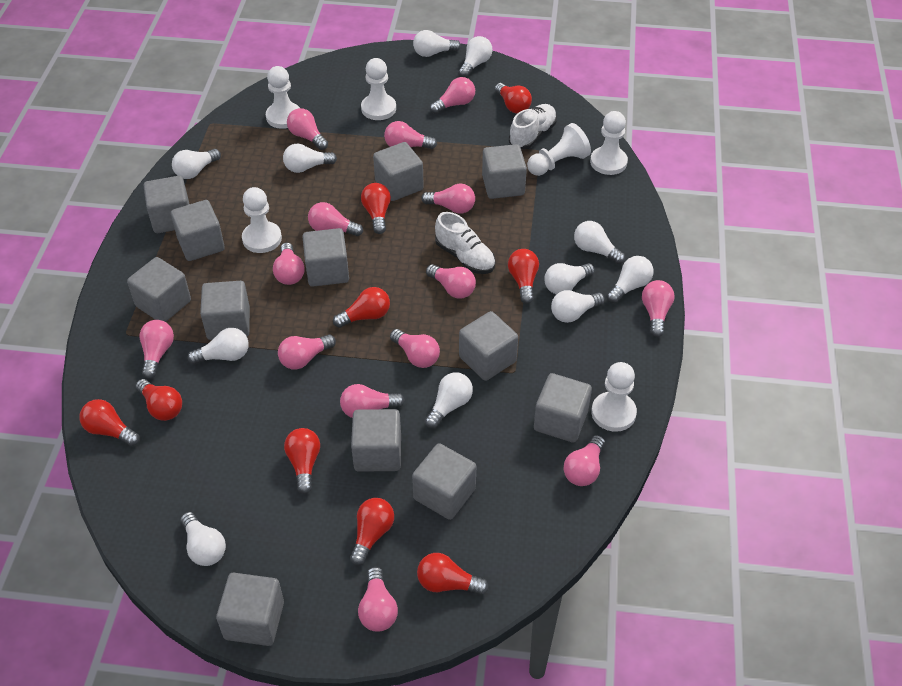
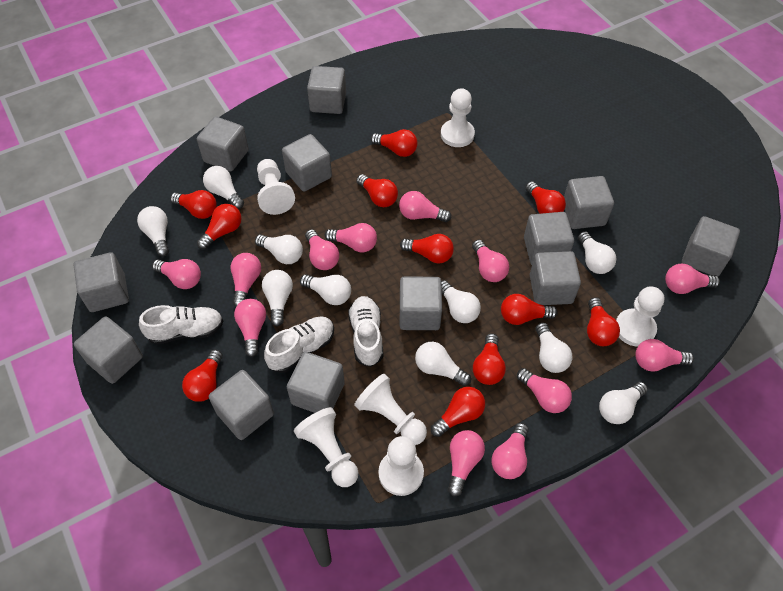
pink light bulb: [139,320,174,379] [273,243,304,285] [278,334,336,369] [287,108,328,150] [308,202,363,236] [340,384,405,418] [358,567,398,632] [384,121,437,149] [390,329,440,368] [421,184,475,214] [426,264,476,299] [430,77,475,114] [564,435,605,486] [642,280,674,337] = 14 -> [152,259,201,289] [230,253,261,307] [234,299,266,357] [305,229,339,270] [325,223,377,252] [399,191,451,222] [448,430,485,496] [472,240,509,282] [491,423,529,479] [517,368,572,413] [635,339,694,372] [665,264,720,294] = 12
red light bulb: [80,399,140,446] [135,379,182,421] [284,428,320,494] [333,287,390,328] [350,498,394,566] [361,183,391,234] [417,553,489,595] [495,83,532,113] [508,249,539,304] = 9 -> [170,190,217,219] [182,349,223,402] [197,204,242,249] [356,174,398,207] [371,129,418,157] [400,234,454,264] [431,387,485,437] [473,334,506,385] [501,294,558,325] [525,181,566,214] [587,297,620,346] = 11
white light bulb: [172,149,221,179] [180,512,226,566] [187,328,249,364] [283,144,337,173] [413,30,461,57] [425,372,473,429] [459,36,492,78] [544,263,595,294] [551,290,605,323] [574,221,625,264] [607,256,654,304] = 11 -> [137,206,169,257] [203,166,244,209] [255,234,303,264] [262,270,293,326] [300,274,351,305] [415,342,471,386] [441,280,481,323] [536,323,572,373] [578,231,616,274] [599,382,648,424] = 10
white shoe: [435,212,496,274] [509,104,557,149] = 2 -> [139,305,223,345] [264,316,334,373] [348,296,383,367] = 3

